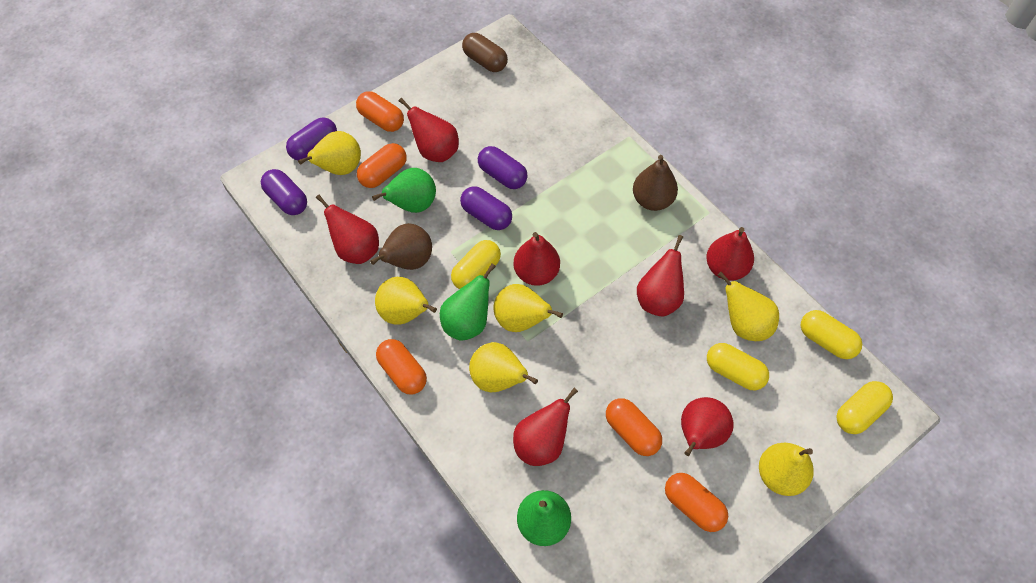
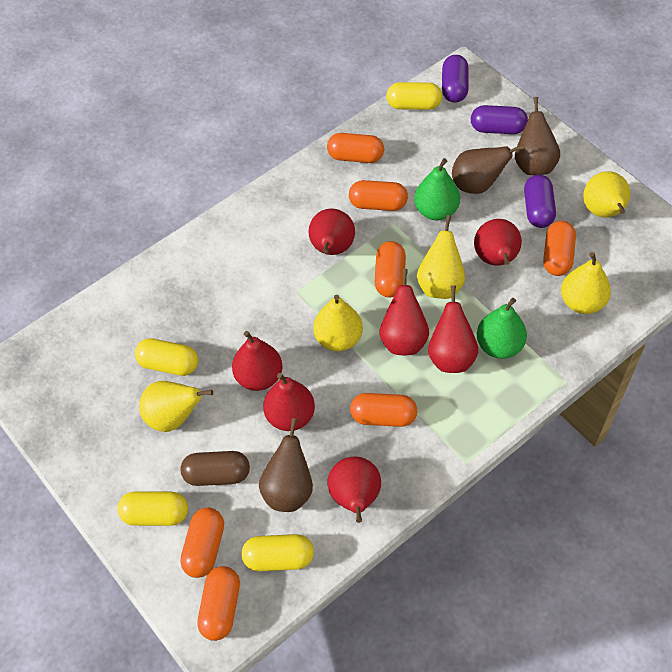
brown pear: [370,223,432,270] [633,155,678,211] = 2 -> [259,418,313,512] [452,145,525,194] [515,97,560,175] = 3
green pear: [372,168,436,213] [440,264,496,341] [517,490,571,546] = 3 -> [414,158,460,220] [477,298,527,359] = 2
orange capsule: [356,91,404,132] [357,143,407,188] [376,339,427,394] [606,398,662,456] [665,473,728,532] = 5 -> [180,508,224,578] [197,566,240,641] [327,133,384,163] [349,180,408,211] [350,393,417,427] [375,241,406,297] [543,221,576,276] = 7
purple capsule: [261,169,307,215] [286,117,337,160] [460,186,512,230] [478,146,528,189] = 4 -> [442,55,469,102] [471,105,528,134] [524,175,556,228] = 3
yellow pear: [298,131,361,175] [375,277,437,325] [469,342,538,392] [493,284,563,332] [718,272,779,341] [759,443,814,496] = 6 -> [139,381,213,432] [313,295,363,351] [417,215,465,299] [561,252,611,314] [583,171,630,218] = 5

